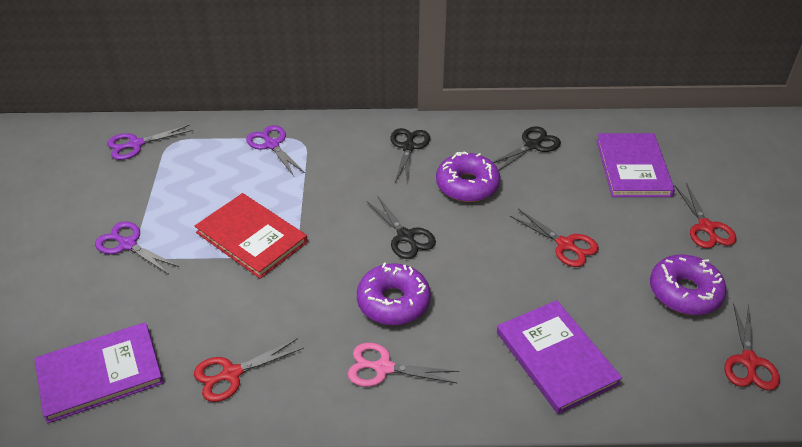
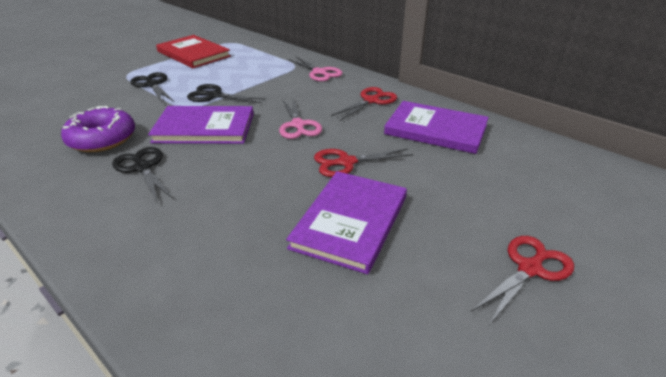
pink scissors: [348,343,459,387] = 1 -> [279,98,322,139] [288,56,343,82] = 2
purple donut: [357,262,431,325] [436,152,500,202] [650,255,727,315] = 3 -> [61,106,135,152] = 1
purple scissors: [95,221,179,274] [107,125,193,160] [246,125,305,176] = 3 -> none = 0
red scissors: [194,338,304,402] [510,209,599,267] [674,183,736,248] [724,303,780,391] = 4 -> [314,149,413,177] [331,87,397,121] [471,236,574,325] = 3

